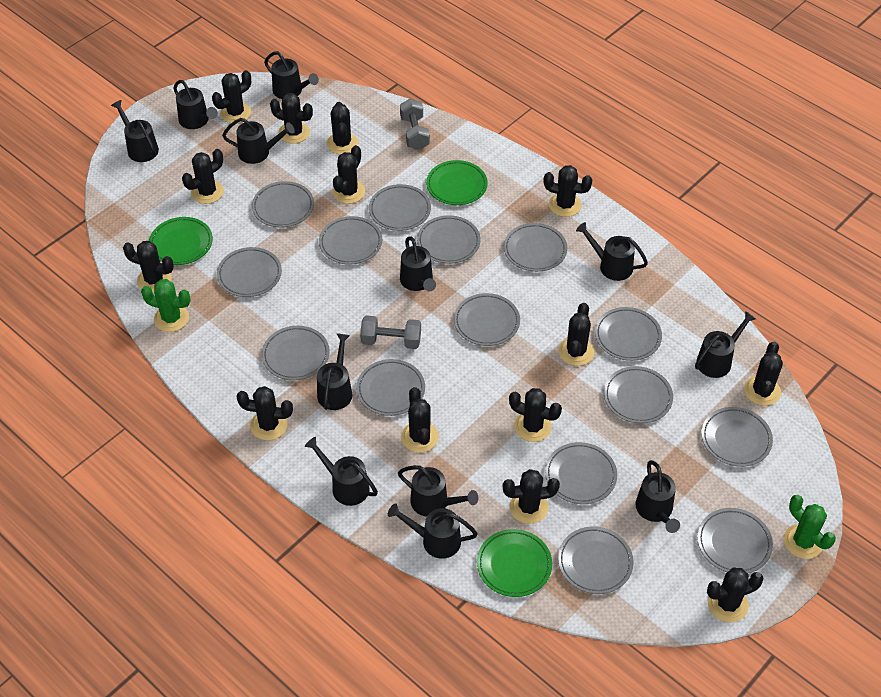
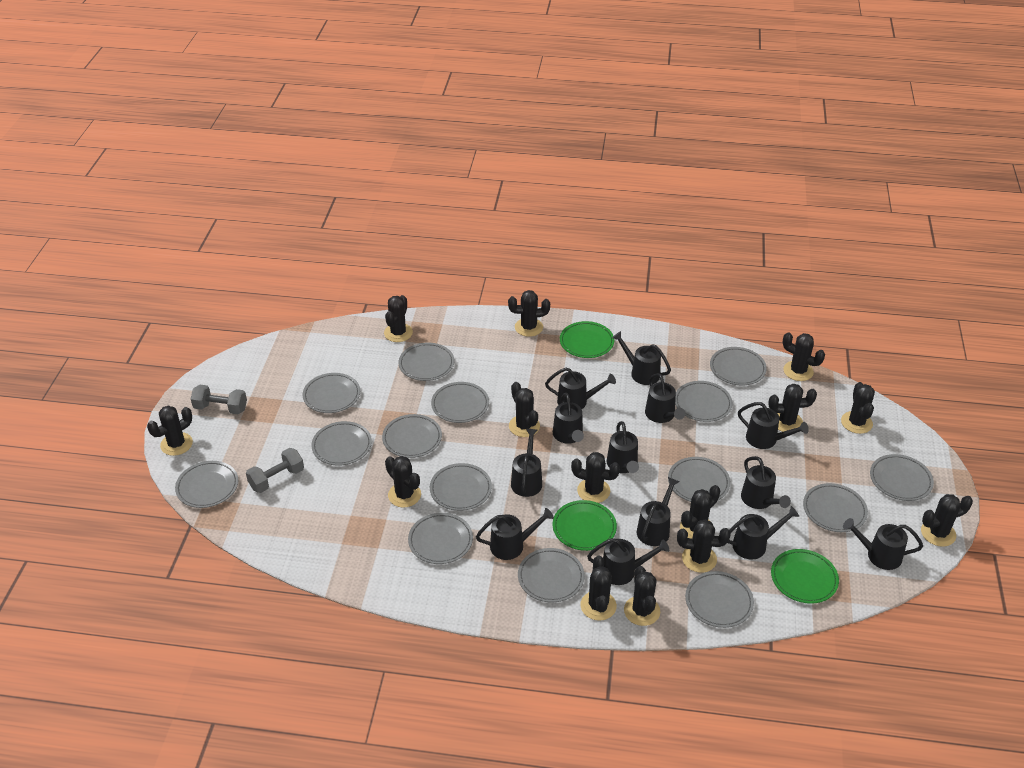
black watering can: [111,100,159,162] [173,80,218,129] [222,118,295,164] [264,51,319,99] [305,437,378,506] [317,333,352,410] [388,503,478,559] [398,465,478,517] [400,236,436,292] [576,222,648,281] [635,460,680,533] [695,311,756,378] = 12 -> [476,508,554,560] [511,429,542,497] [545,368,616,409] [553,393,584,444] [587,538,669,585] [607,421,639,473] [612,331,671,385] [637,477,680,546] [645,373,685,423] [728,506,799,560] [738,402,809,449] [741,456,791,509] [843,518,923,570] = 13
green cactus: [141,279,191,332] [784,495,836,559] = 2 -> none = 0

